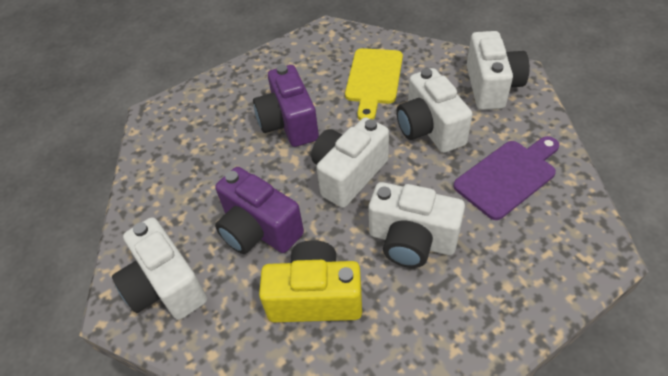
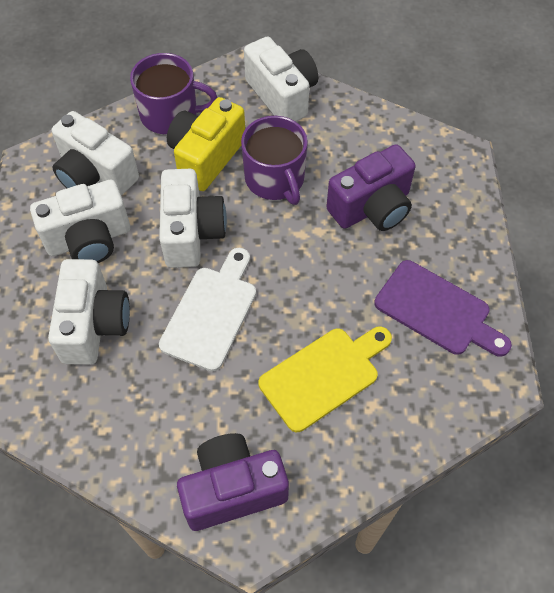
purple mug: none = 0 -> [130,53,218,134] [241,116,308,205] = 2
white cutting board: none = 0 -> [159,248,256,372] = 1

